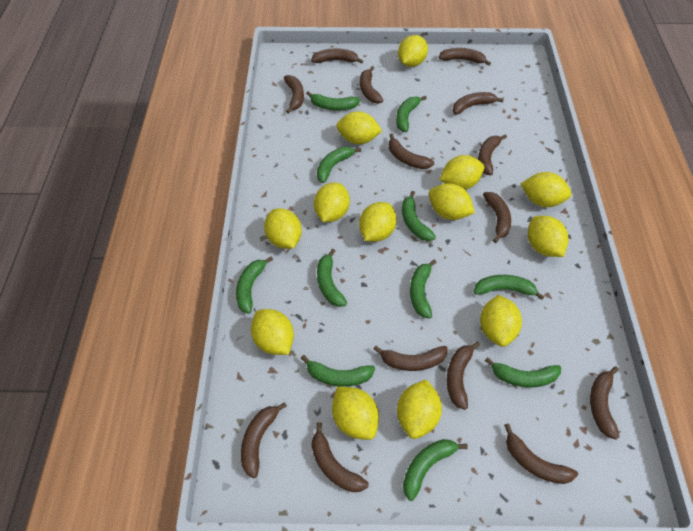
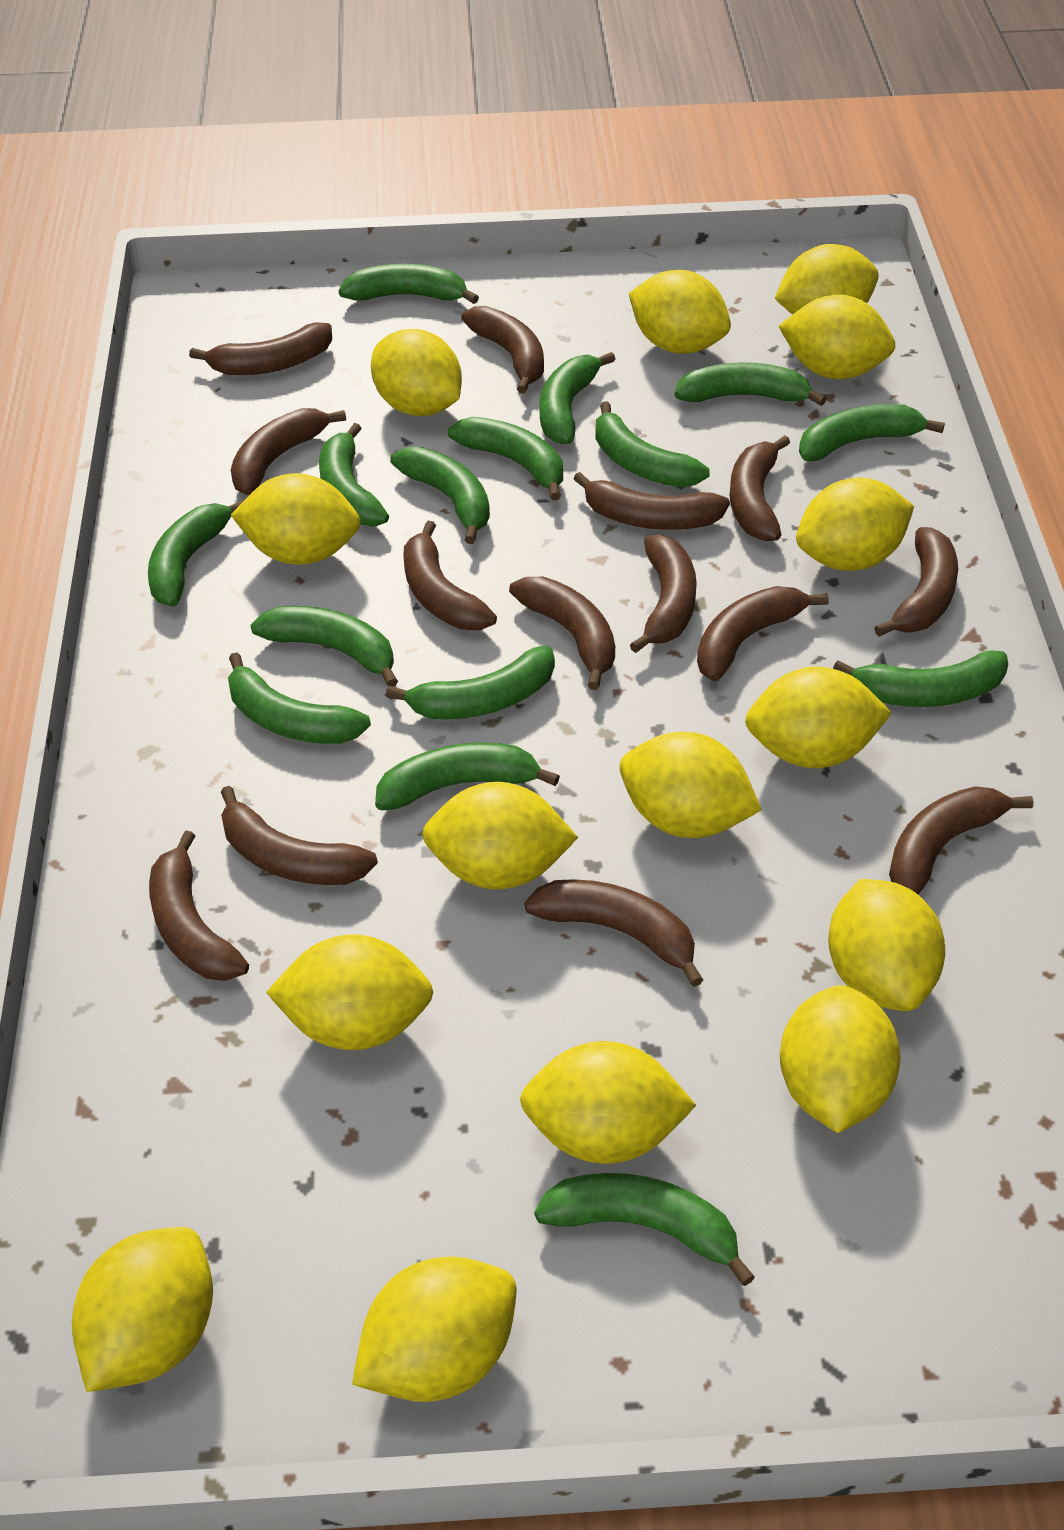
green banana: [236,257,273,314] [301,355,375,387] [306,91,360,111] [317,147,361,183] [317,249,347,307] [396,96,427,132] [402,191,436,241] [403,439,468,501] [410,259,437,319] [474,275,544,300] [485,357,561,387] = 11 -> [148,500,244,606] [228,653,371,744] [250,606,398,687] [319,423,389,527] [339,264,479,304] [375,742,560,810] [386,646,555,720] [390,447,490,544] [448,416,563,500] [534,1173,755,1286] [540,352,615,444] [595,402,710,487] [674,362,827,406] [799,404,945,461] [833,650,1008,707] = 15
yellow lemon: [251,309,294,355] [264,208,302,249] [314,183,350,222] [332,387,379,440] [336,111,382,144] [359,202,397,242] [397,380,442,439] [398,35,428,67] [429,183,475,220] [439,155,484,189] [480,295,522,347] [521,172,572,207] [528,216,569,257] = 13 -> [72,1227,213,1392] [231,473,360,564] [266,934,433,1050] [352,1257,516,1402] [371,329,462,416] [422,782,578,889] [520,1041,696,1164] [620,732,761,838] [629,270,731,354] [745,667,892,768] [775,244,879,315] [779,295,895,379] [780,985,901,1133] [796,478,914,571] [828,879,945,1011] = 15

